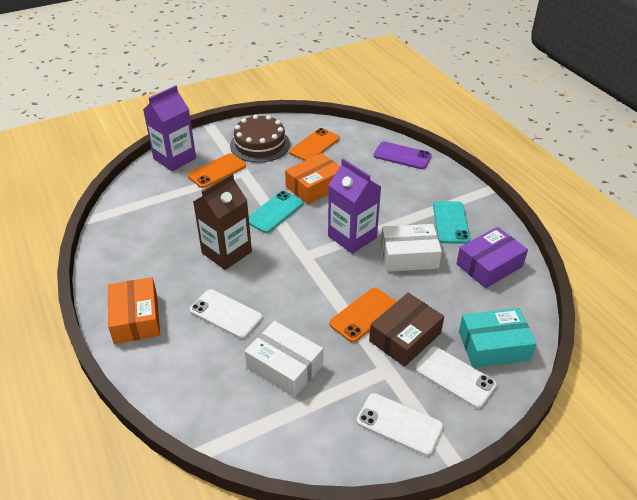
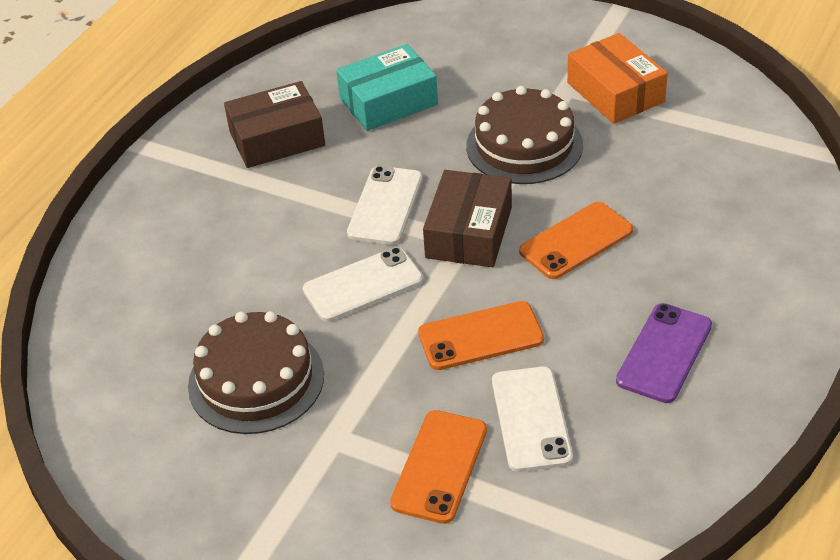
brown box: [369,293,444,367] = 1 -> [224,81,325,168] [423,170,512,267] = 2
brown cake: [230,114,290,163] = 1 -> [188,311,324,434] [466,86,583,184] = 2
brown carton: [193,173,252,270] = 1 -> none = 0
orange box: [108,277,160,344] [285,153,340,204] = 2 -> [567,33,668,124] = 1
purple box: [456,227,528,288] = 1 -> none = 0
purple carton: [143,85,196,171] [328,159,381,254] = 2 -> none = 0
turquoise phone: [249,191,303,233] [433,201,471,244] = 2 -> none = 0
white box: [245,321,323,397] [381,224,442,272] = 2 -> none = 0

